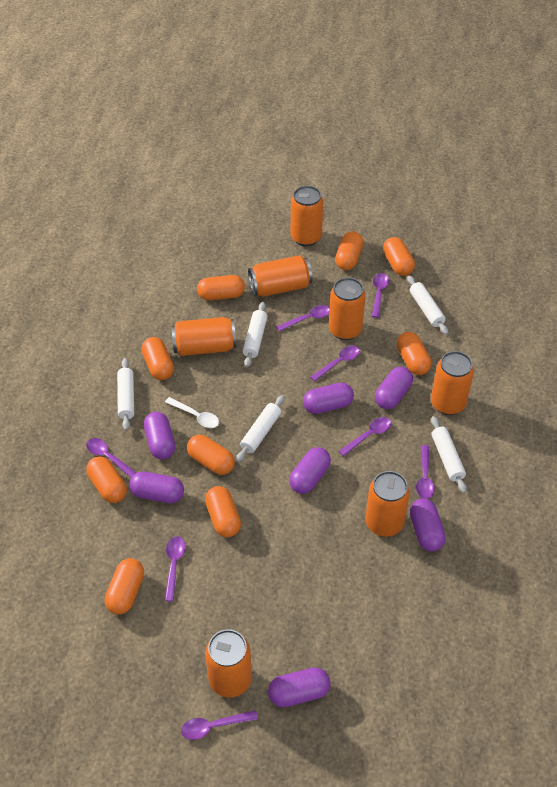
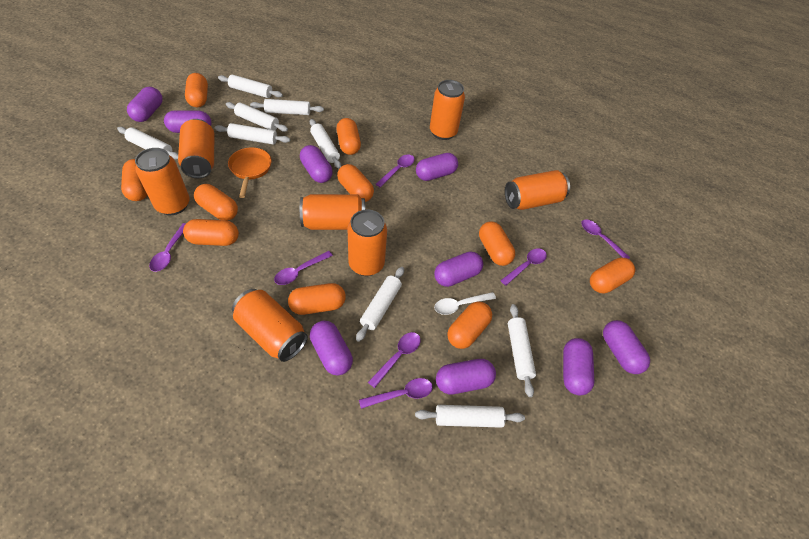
orange capsule: [86,456,127,503] [105,558,144,614] [141,337,174,380] [187,435,235,475] [197,275,245,300] [205,486,241,538] [335,231,363,270] [383,237,415,276] [397,332,432,375] = 9 -> [121,159,147,201] [183,219,239,246] [185,73,208,107] [194,184,238,221] [288,283,346,315] [336,118,361,155] [337,164,374,202] [447,301,492,349] [479,222,515,266] [590,257,635,293] = 10
orange pan: none = 0 -> [228,147,271,198] = 1
purple capsule: [129,471,184,503] [144,412,175,460] [268,667,330,707] [289,447,331,494] [303,383,354,414] [375,367,413,409] [410,498,446,552] = 7 -> [127,87,163,122] [164,110,212,133] [300,145,333,183] [310,321,353,376] [416,153,458,181] [434,252,483,287] [436,359,496,395] [563,338,594,396] [603,320,650,374] = 9
purple spoon: [86,438,136,478] [165,536,186,601] [181,710,258,740] [276,305,330,332] [310,345,360,381] [339,417,391,456] [372,273,389,318] [416,445,435,499] = 8 -> [149,223,186,272] [274,251,333,285] [359,378,433,409] [368,332,421,388] [376,155,415,188] [500,248,547,286] [581,220,630,259] = 7
white rolling pin: [117,358,134,431] [236,395,285,462] [243,302,267,367] [407,275,448,335] [431,416,467,493] = 5 -> [117,127,178,159] [215,123,290,145] [218,74,283,98] [226,102,288,132] [250,99,324,115] [310,119,341,169] [356,267,404,342] [415,405,525,428] [508,304,536,397] = 9

